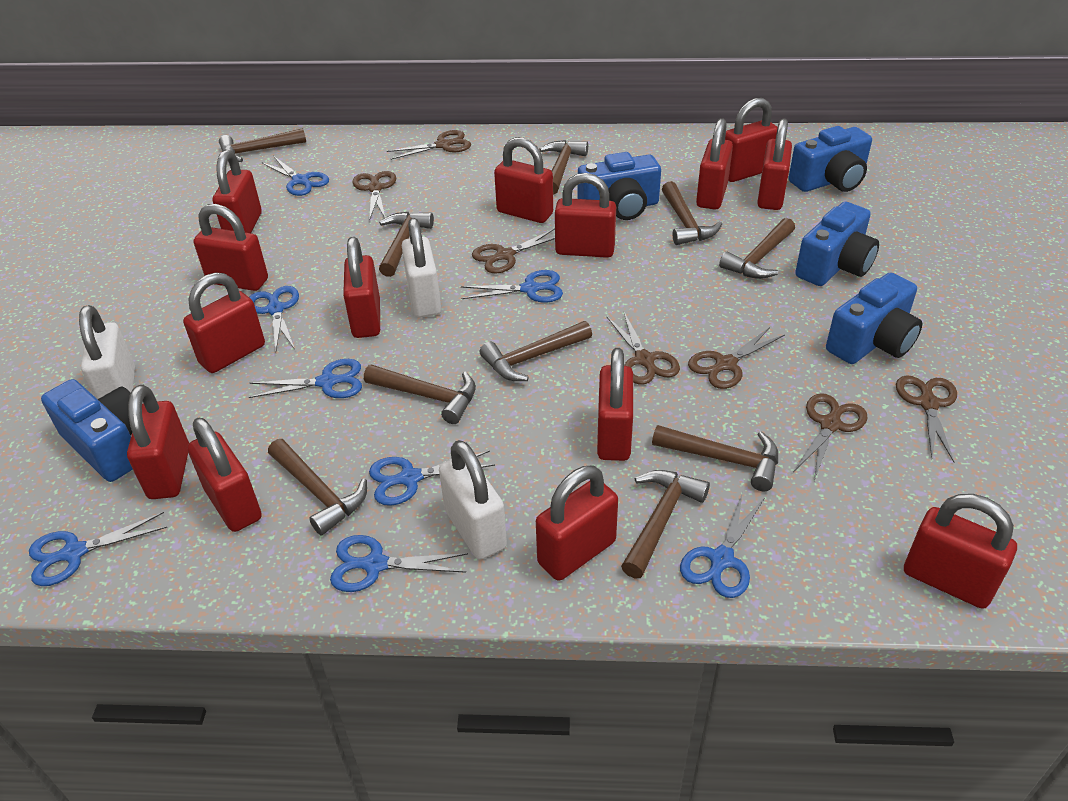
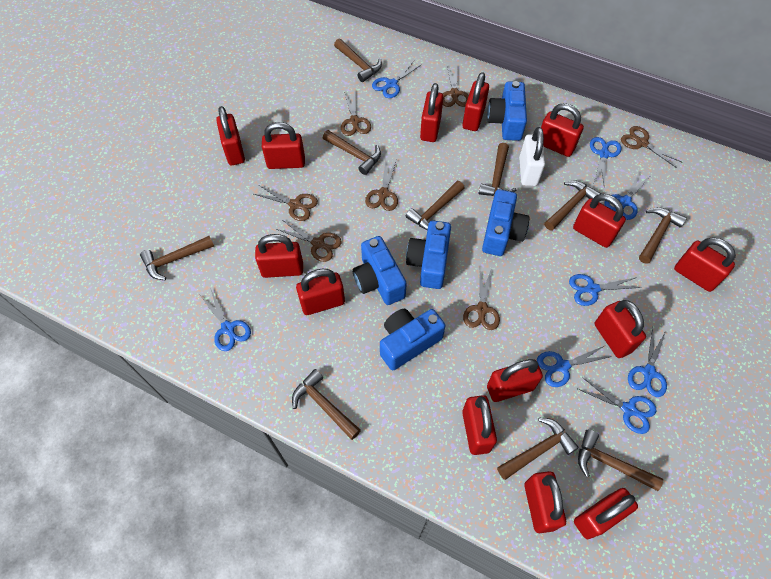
white padlock: [79,305,135,399] [402,218,441,318] [439,440,507,559] = 3 -> [519,127,545,186] = 1

